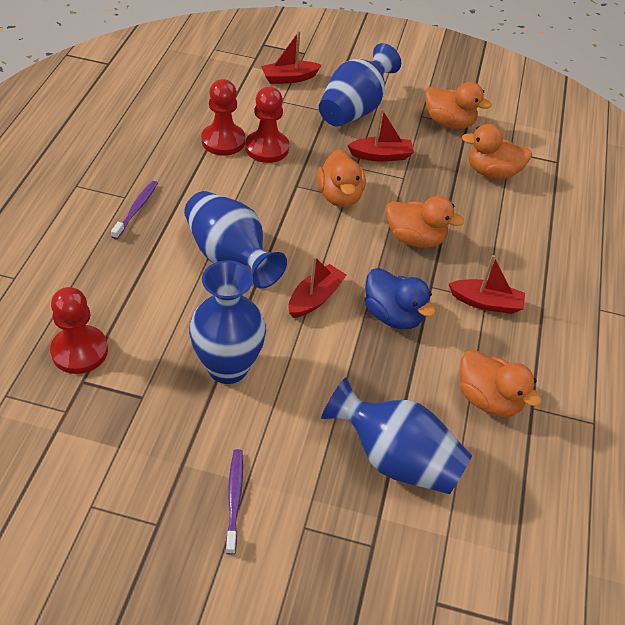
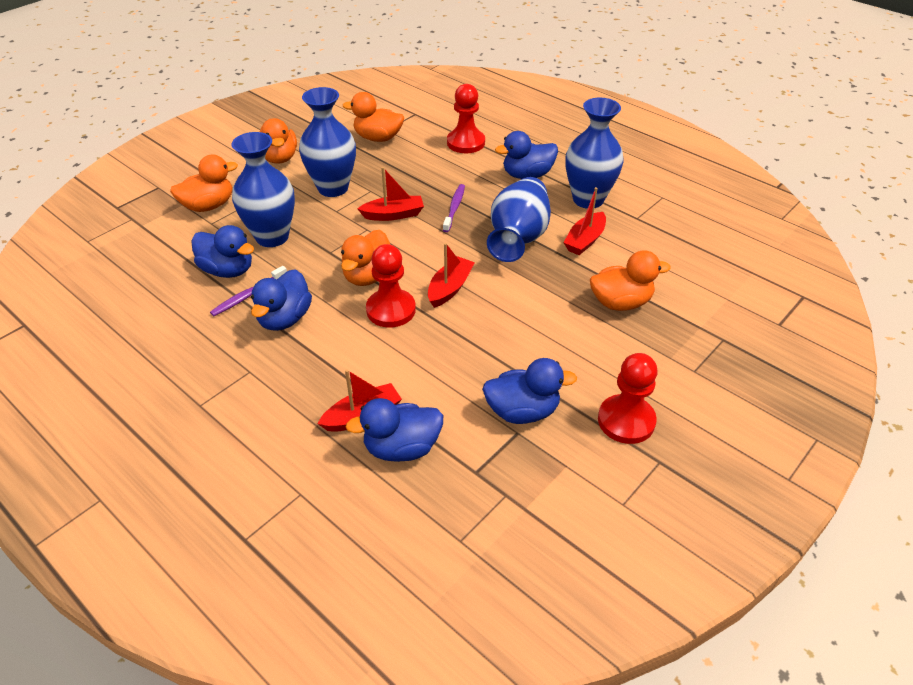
blue duck: [365,268,436,329] = 1 -> [191,225,254,278] [251,269,312,331] [345,398,443,462] [482,358,577,424] [495,131,558,179] = 5

